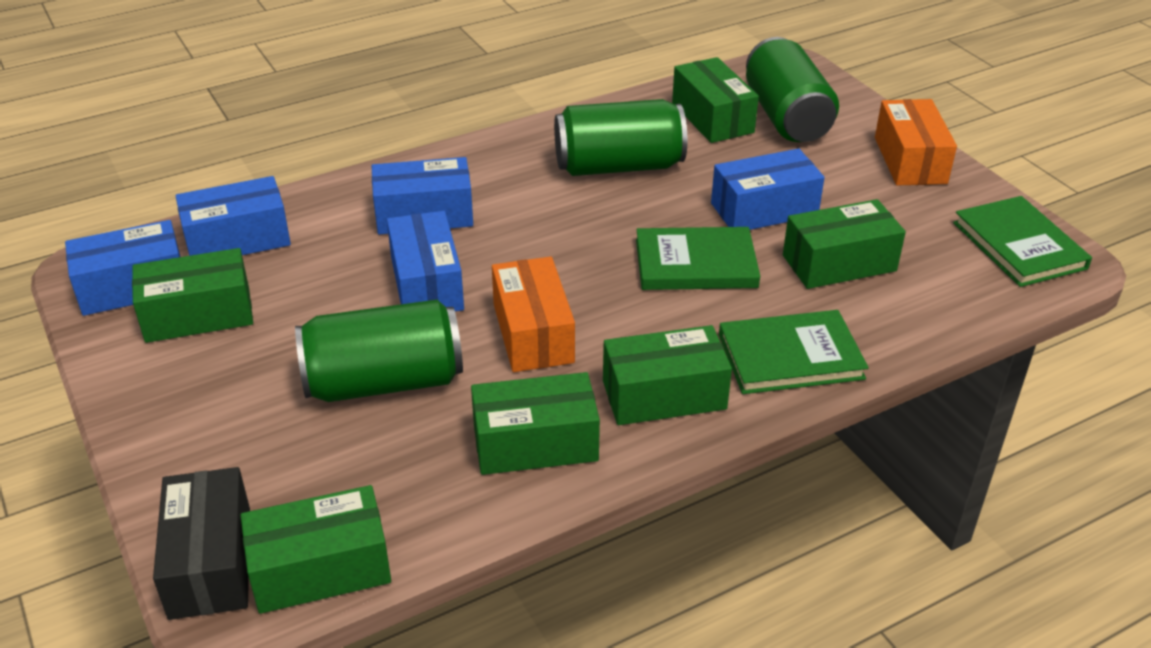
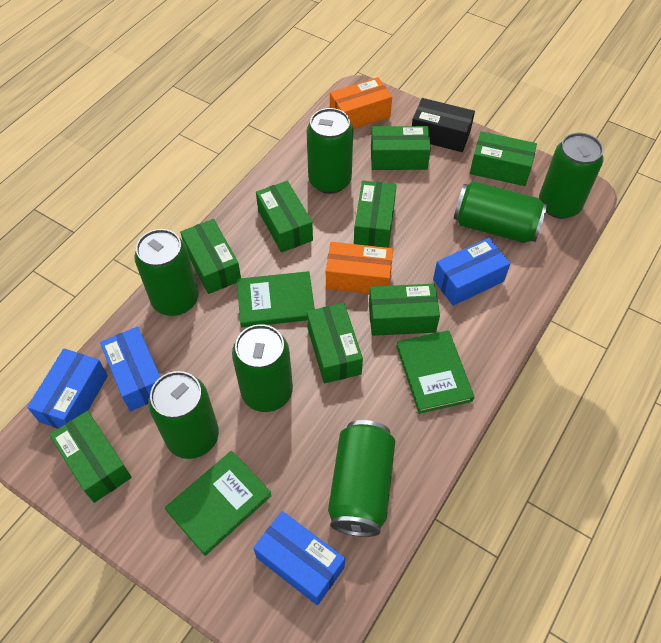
blue box: [65,220,180,316] [176,176,291,256] [372,157,473,235] [387,211,464,312] [711,149,825,230] = 5 -> [27,348,108,429] [100,327,160,411] [253,511,345,605] [433,238,511,306] = 4
green box: [132,248,253,343] [240,485,391,614] [471,372,600,475] [603,325,732,425] [672,57,759,143] [783,199,906,289] = 6 -> [49,411,132,503] [180,219,241,294] [256,181,313,253] [307,303,363,383] [354,181,397,248] [369,284,440,336] [371,126,431,170] [470,131,537,186] = 8
green can: [295,300,463,402] [554,99,687,176] [746,37,839,142] = 3 -> [134,229,199,316] [148,371,219,459] [232,324,293,412] [307,108,353,194] [328,420,395,537] [454,181,547,243] [539,133,604,219] = 7

